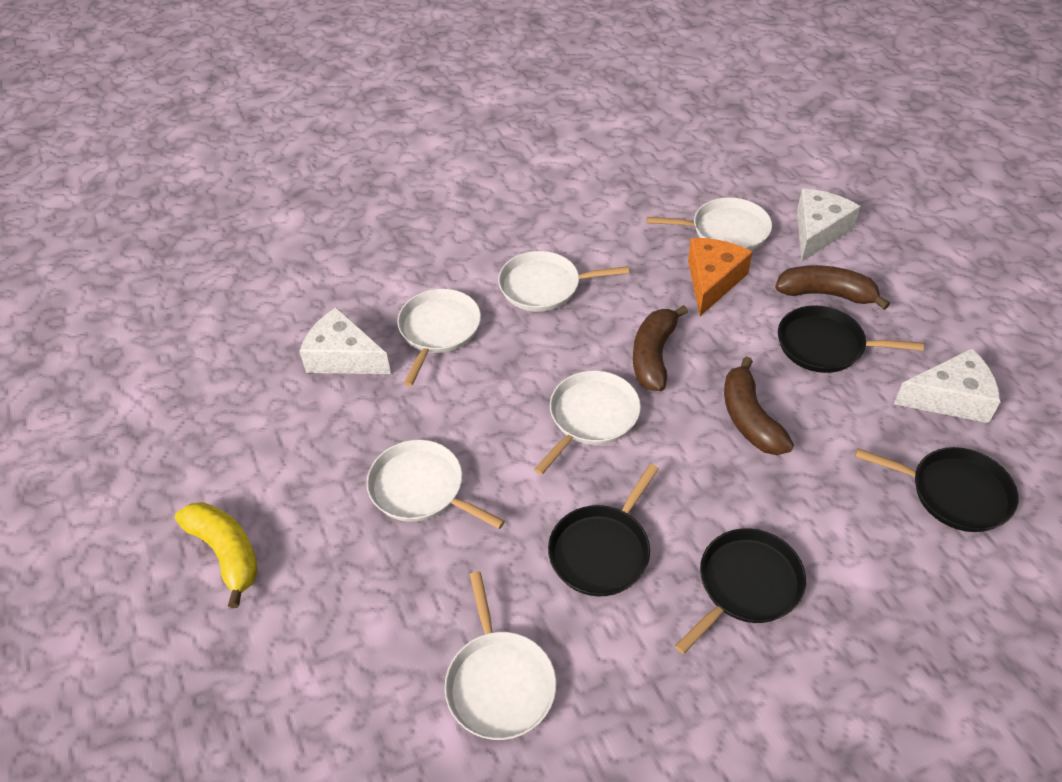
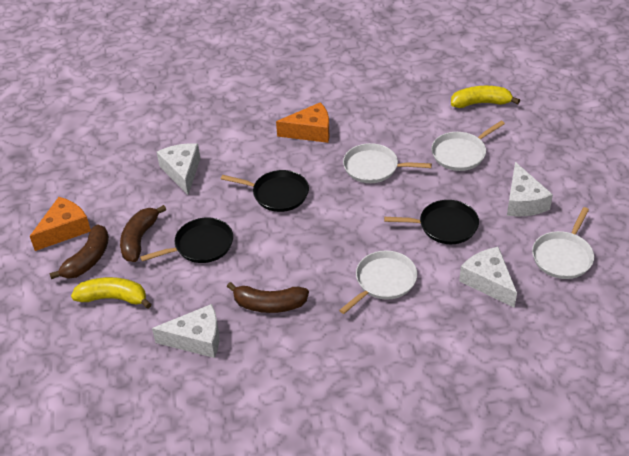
black pan: [548,464,659,596] [675,528,806,654] [778,305,924,373] [855,447,1019,532] = 4 -> [140,217,233,263] [221,170,309,212] [384,200,479,244] = 3
orange cheese: [688,238,752,316] = 1 -> [30,197,91,251] [276,102,330,143] = 2
white cheese: [299,307,391,374] [797,188,861,262] [894,348,1001,423] = 3 -> [152,304,219,358] [157,143,200,195] [459,247,517,308] [507,162,553,216] = 4
white pan: [366,440,505,529] [397,289,481,387] [444,571,556,740] [498,251,629,311] [534,370,641,475] [647,197,772,251] = 6 -> [339,251,417,314] [343,143,432,183] [431,121,505,171] [532,207,594,279] = 4
yellow banana: [175,502,258,608] = 1 -> [71,277,151,309] [451,86,520,108] = 2

